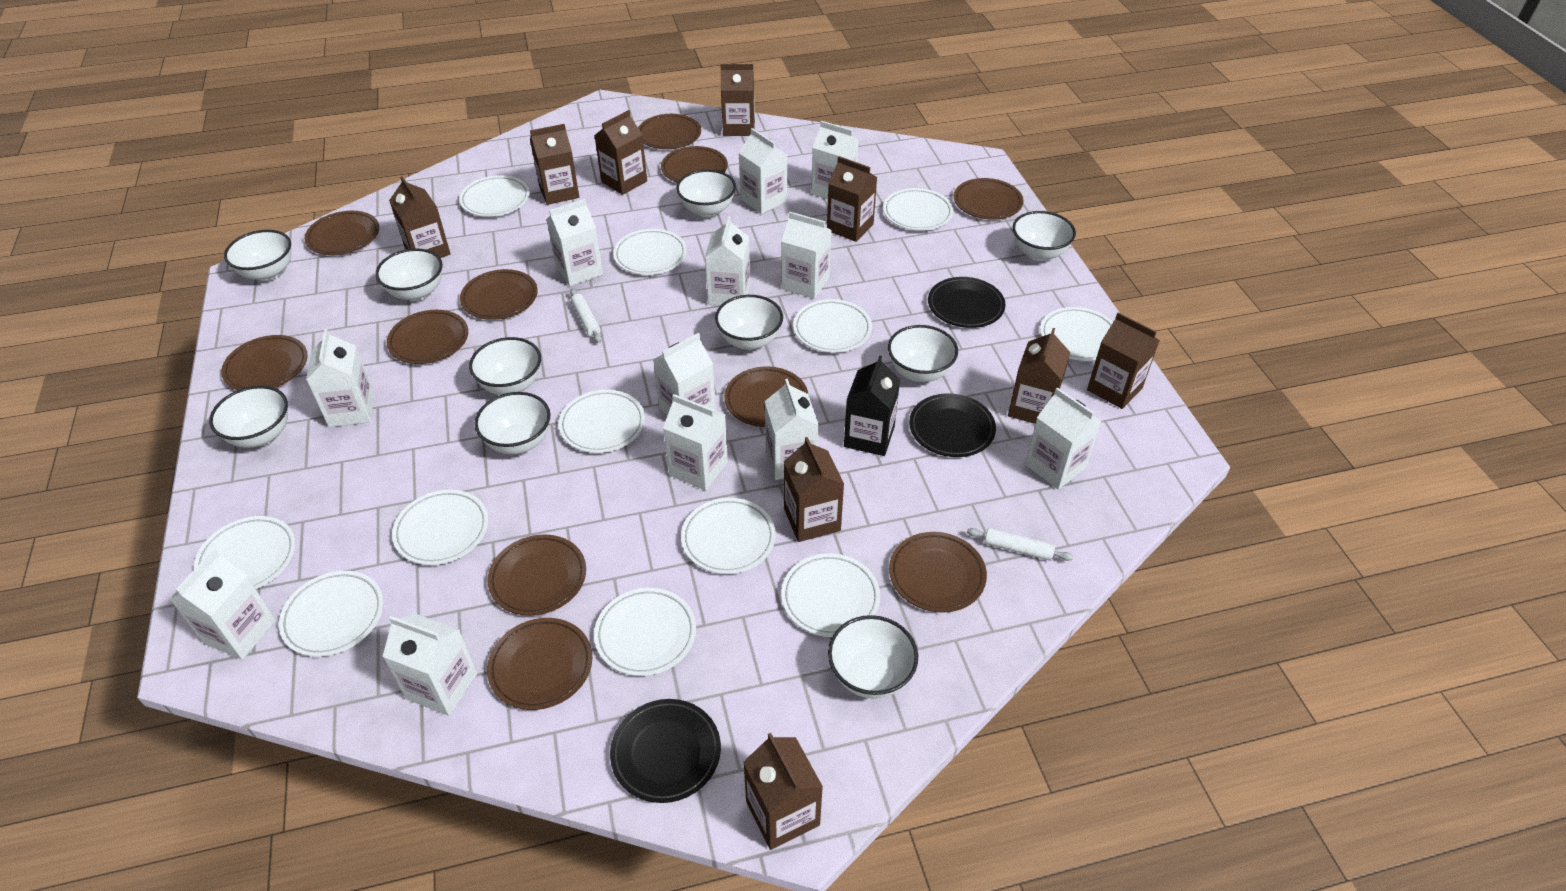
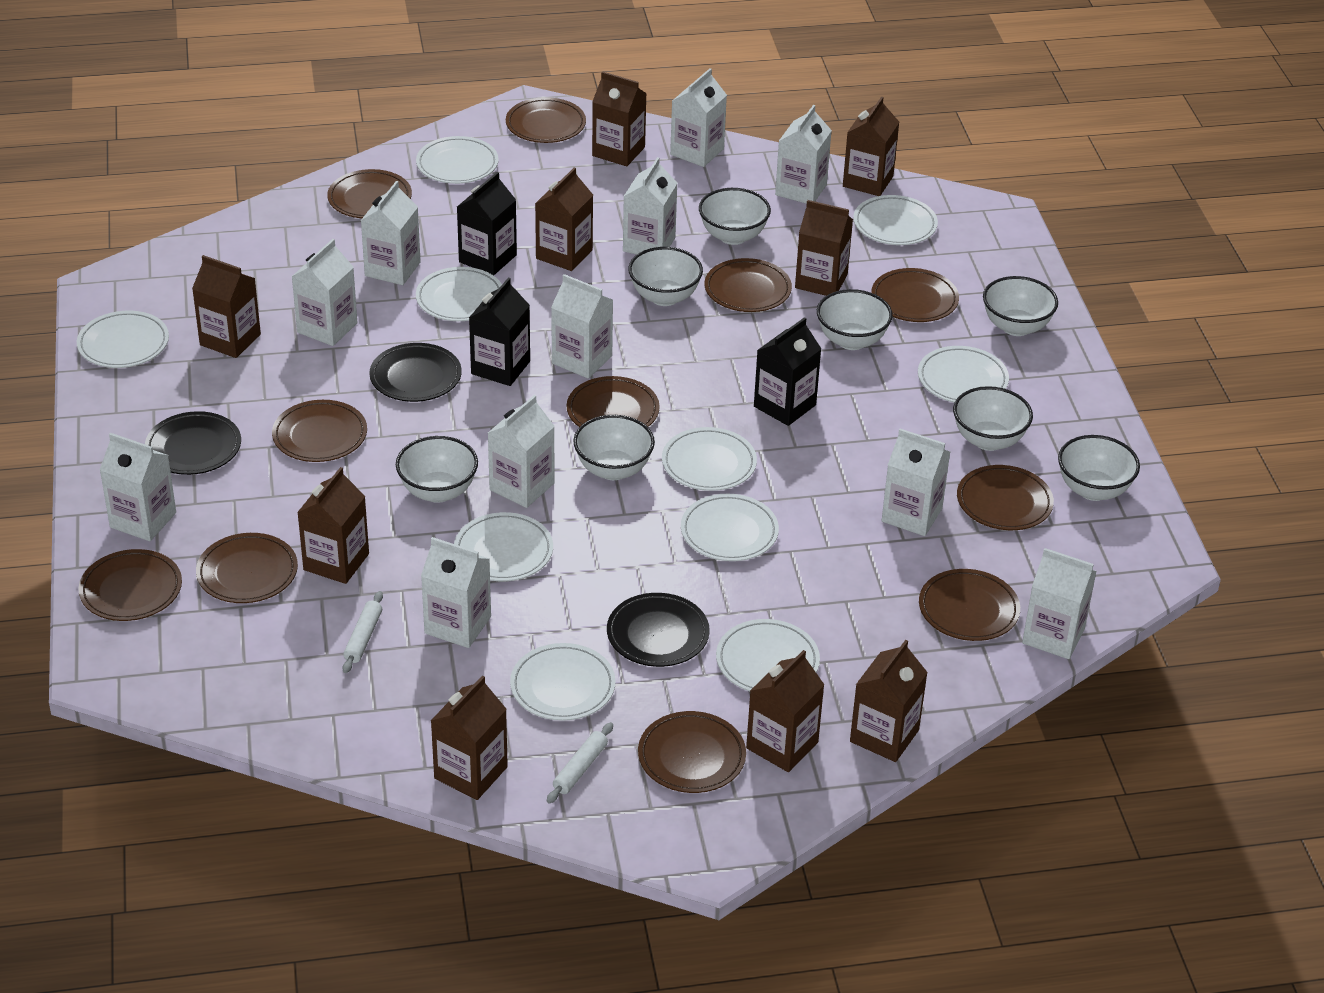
black carton: [844,355,900,456] = 1 -> [457,172,517,276] [469,278,530,386] [754,317,821,426] = 3
white bowl: [209,386,288,448] [224,230,291,281] [376,248,442,301] [469,337,541,395] [474,392,551,454] [676,170,736,217] [715,295,783,350] [828,615,918,699] [888,325,958,382] [1013,211,1076,261] = 10 -> [396,436,478,503] [573,415,655,480] [628,247,703,306] [699,188,771,245] [817,289,893,350] [953,386,1033,451] [983,276,1058,336] [1058,435,1140,501] = 8
white carton: [169,549,276,660] [306,329,375,427] [382,613,477,716] [546,199,603,286] [653,333,716,415] [663,394,728,491] [705,216,750,306] [739,128,787,214] [765,379,819,480] [782,212,832,299] [812,121,859,199] [1025,387,1101,489] = 12 -> [100,433,176,541] [292,239,357,346] [361,181,421,285] [421,537,491,648] [488,395,555,508] [551,274,613,379] [623,157,677,255] [670,68,727,167] [775,105,832,204] [882,429,950,536] [1022,548,1097,659] = 11
white plate: [194,516,296,589] [279,571,383,657] [392,490,488,565] [459,175,530,217] [559,390,645,453] [594,588,696,676] [613,229,687,275] [681,498,776,574] [782,553,880,637] [793,299,872,353] [883,188,953,231] [1040,307,1113,361] = 12 -> [77,311,169,368] [416,136,499,184] [416,267,502,321] [454,512,553,581] [510,643,616,721] [662,427,757,491] [681,494,779,561] [716,619,820,691] [853,195,938,245] [918,346,1009,403] = 10

